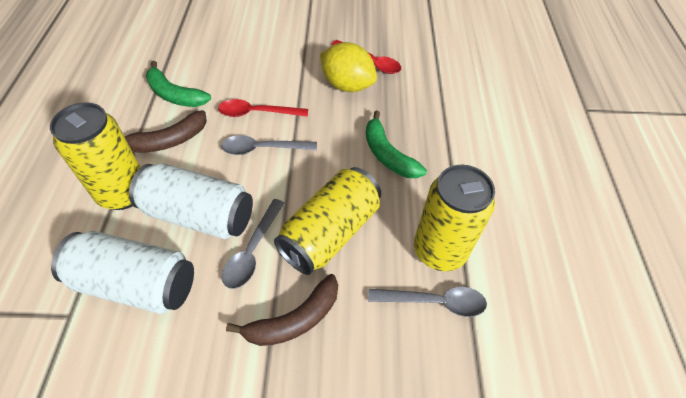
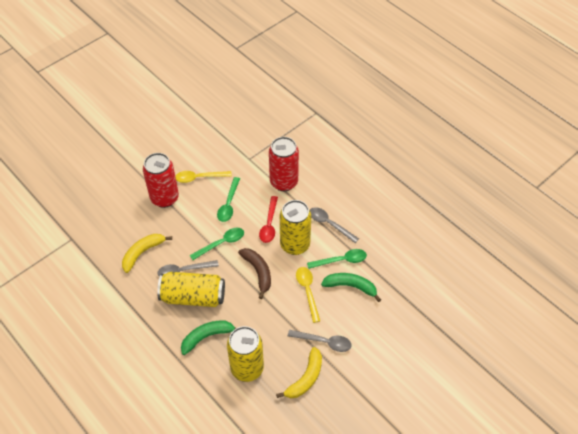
brown banana: [125,110,207,152] [226,274,338,346] = 2 -> [238,248,271,299] = 1
green spoon: none = 0 -> [190,228,244,260] [217,177,240,222] [307,249,367,269] = 3
red can: none = 0 -> [143,153,179,208] [269,137,299,191] = 2
red spoon: [218,99,308,117] [332,40,401,74] = 2 -> [259,196,278,243] = 1
white can: [51,231,194,314] [129,163,253,239] = 2 -> none = 0
yellow banana: none = 0 -> [122,234,172,273] [276,347,322,398] = 2
yellow lemon: [320,42,377,92] = 1 -> none = 0
yellow spoon: none = 0 -> [175,171,232,183] [296,267,320,323] = 2

